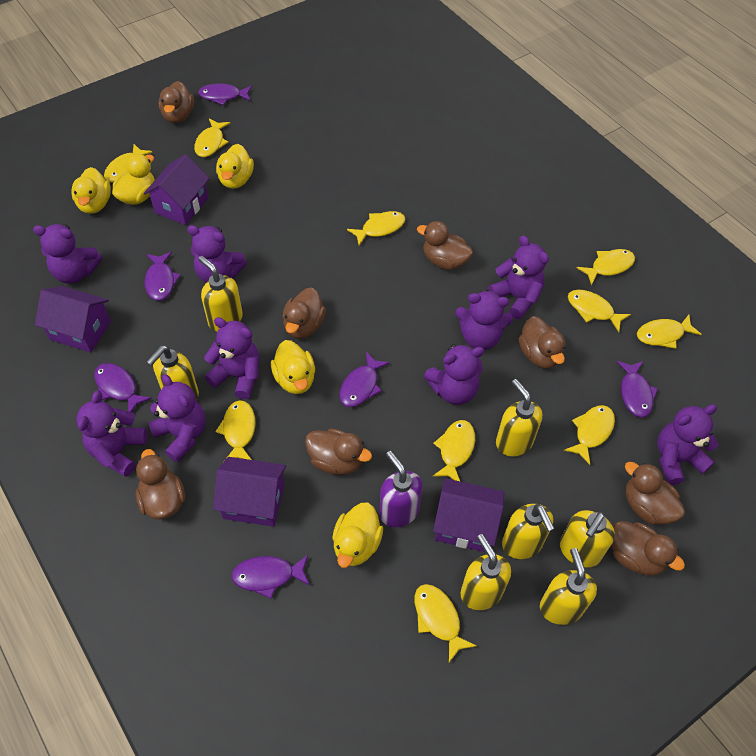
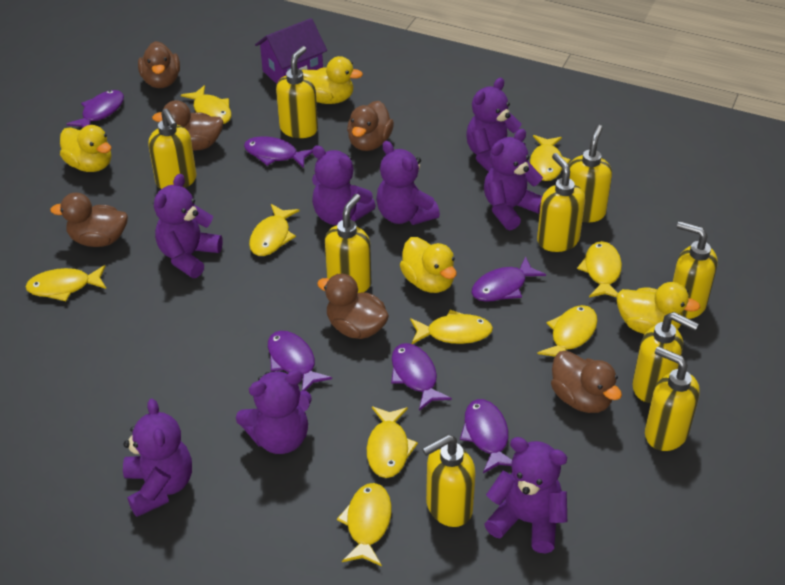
brown duck: [136,449,185,520] [159,81,194,123] [282,288,326,339] [305,428,372,475] [417,221,473,270] [519,316,566,369] [612,521,685,576] [625,462,685,524] = 8 -> [50,193,128,247] [138,41,180,88] [152,100,223,151] [317,274,389,339] [347,101,394,151] [551,351,622,413] = 6
purple house: [35,286,111,352] [144,154,210,225] [213,457,286,527] [433,478,504,552] = 4 -> [255,18,327,84] = 1
purple soap dispenser: [379,451,423,527] = 1 -> none = 0
purple teddy bear: [33,224,102,283] [76,391,147,477] [148,374,206,462] [187,225,247,283] [204,317,259,399] [424,344,485,405] [455,290,513,350] [488,235,549,319] [657,404,718,485] = 9 -> [123,399,192,517] [154,174,223,278] [236,370,312,454] [312,145,376,225] [376,141,440,225] [466,78,526,172] [484,129,543,230] [484,437,567,554] = 8
yellow duck: [71,167,111,214] [112,154,155,205] [216,144,254,189] [271,340,315,394] [332,502,383,568] = 5 -> [60,125,112,172] [302,56,363,104] [400,237,457,293] [617,282,700,334] = 4
yellow fish: [104,144,152,183] [194,118,230,157] [215,400,256,460] [347,211,405,245] [415,584,476,662] [432,420,475,481] [564,405,615,465] [568,290,631,332] [577,249,635,286] [637,315,702,349] = 10 -> [25,265,106,301] [181,85,231,124] [249,204,300,256] [337,483,392,566] [367,406,418,478] [410,310,493,344] [530,135,571,181] [537,305,598,357] [577,241,622,297] = 9
yellow soap dispenser: [146,345,199,400] [198,256,243,332] [461,534,511,610] [496,379,542,456] [502,504,555,559] [540,548,597,625] [560,510,615,567] = 7 -> [148,109,196,189] [276,46,318,138] [325,194,371,293] [422,434,476,527] [537,153,585,252] [569,125,612,222] [632,312,699,403] [645,346,700,451] [672,221,718,319] = 9

